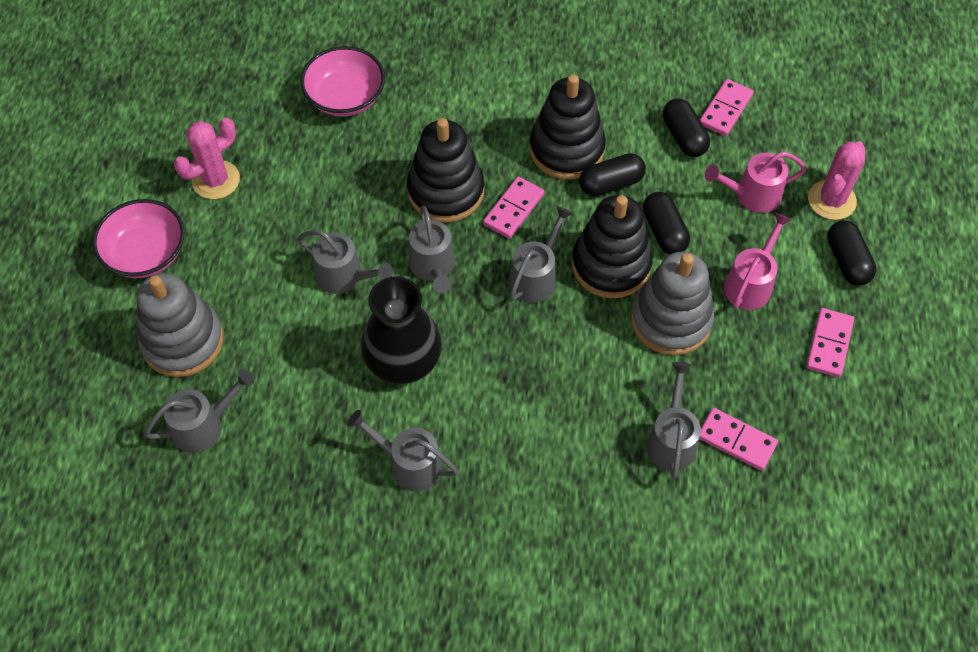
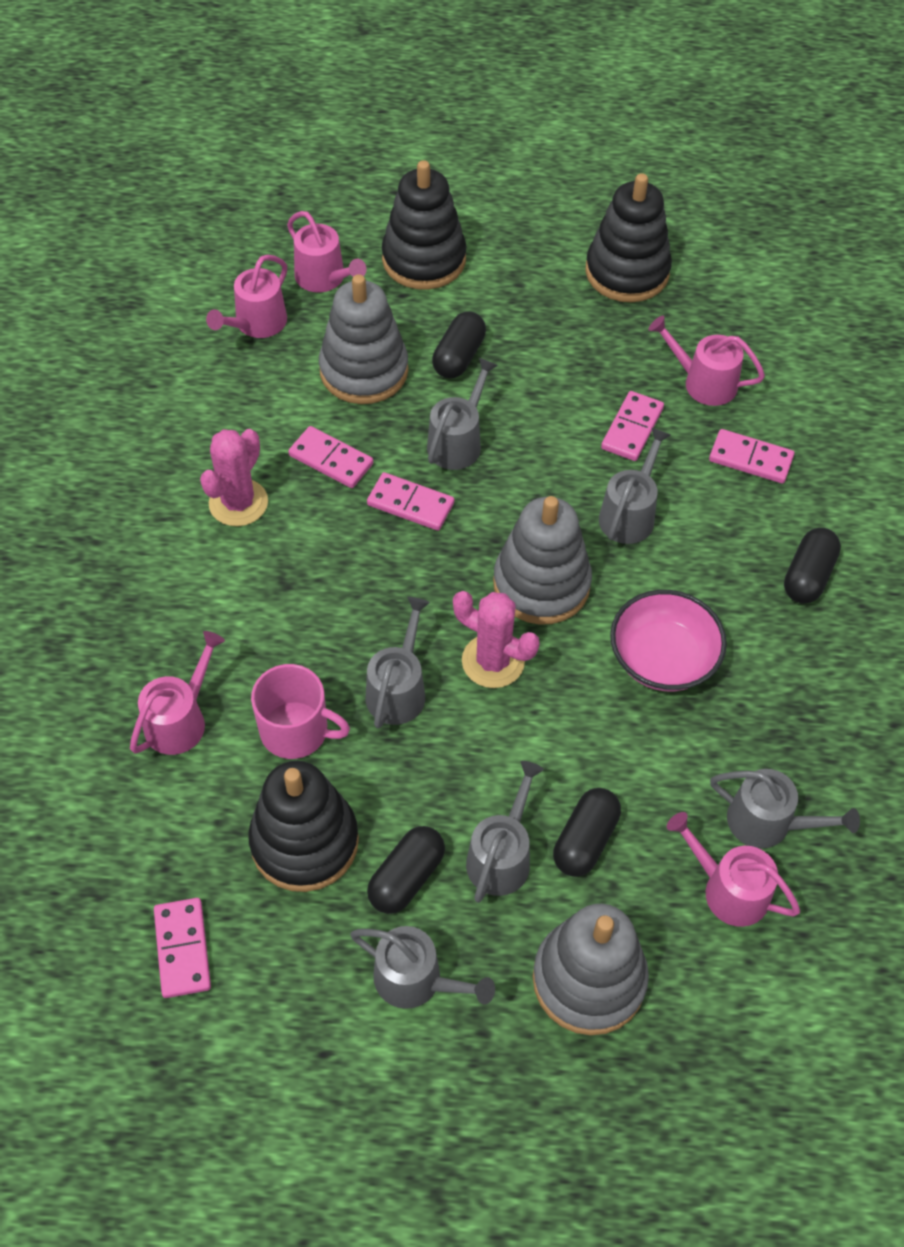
black vase: [361,277,442,384] = 1 -> none = 0
grey stacking toy: [137,273,223,377] [631,251,715,355] = 2 -> [319,274,408,404] [493,496,592,625] [533,904,649,1035] = 3
pink bowl: [92,199,185,278] [300,46,385,117] = 2 -> [610,590,727,691] = 1
pink domino: [483,177,544,239] [699,408,778,471] [700,79,754,136] [806,308,854,377] = 4 -> [154,898,211,998] [288,426,373,488] [367,472,454,531] [601,391,664,461] [709,429,794,483] = 5
pink mug: none = 0 -> [251,664,350,759] = 1
pink watering can: [705,151,807,213] [724,212,791,310] = 2 -> [130,631,225,755] [206,255,287,338] [287,211,366,293] [648,316,765,406] [667,812,800,927] = 5

